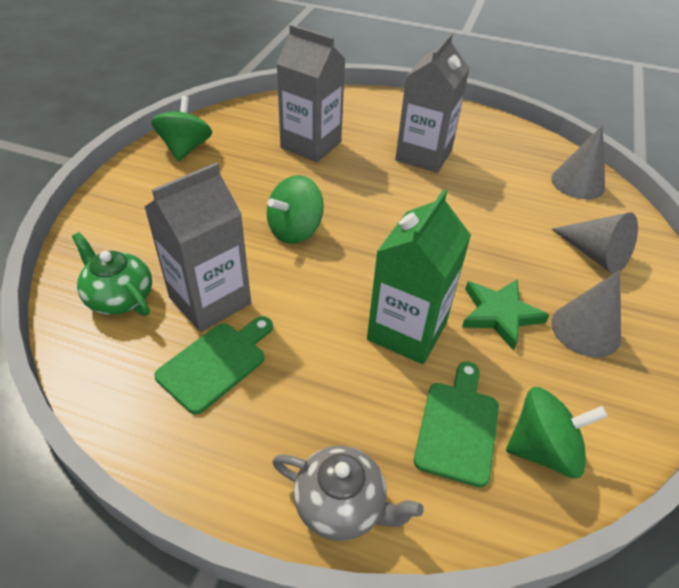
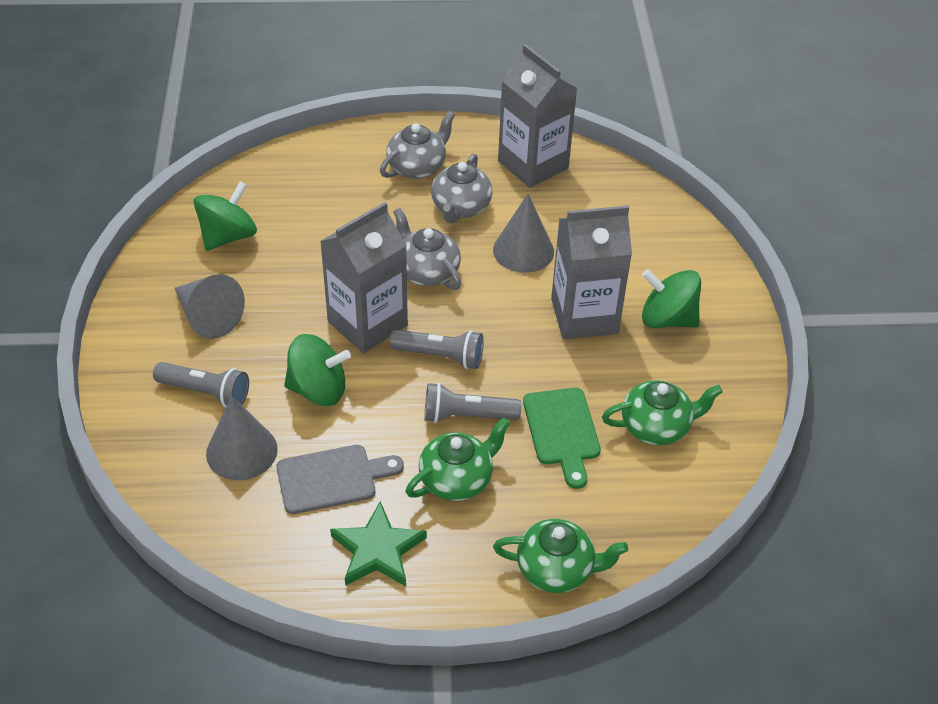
green carton: [367,189,471,364] = 1 -> none = 0
green cutting board: [154,316,273,414] [414,361,499,487] = 2 -> [523,388,601,489] = 1
green teapot: [72,232,152,316] = 1 -> [406,418,510,501] [493,519,628,593] [602,380,723,445] = 3
grey cutting board: none = 0 -> [277,445,404,514] = 1
grey flashlight: none = 0 -> [153,362,249,407] [389,329,484,369] [425,383,521,423] = 3
grey teapot: [272,445,423,541] = 1 -> [380,111,455,179] [393,208,461,290] [431,154,492,223] = 3

